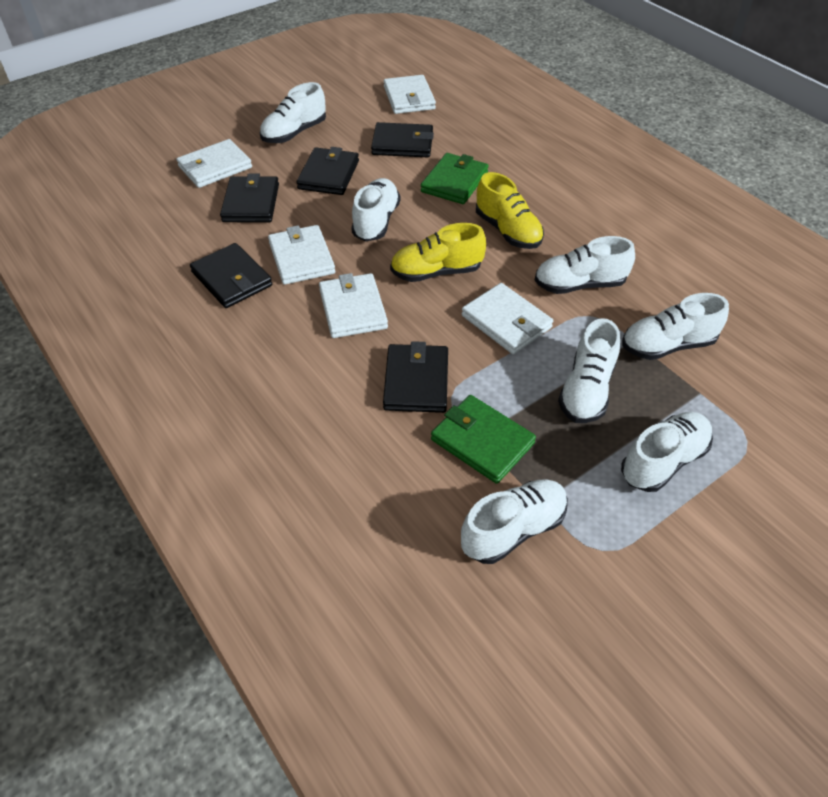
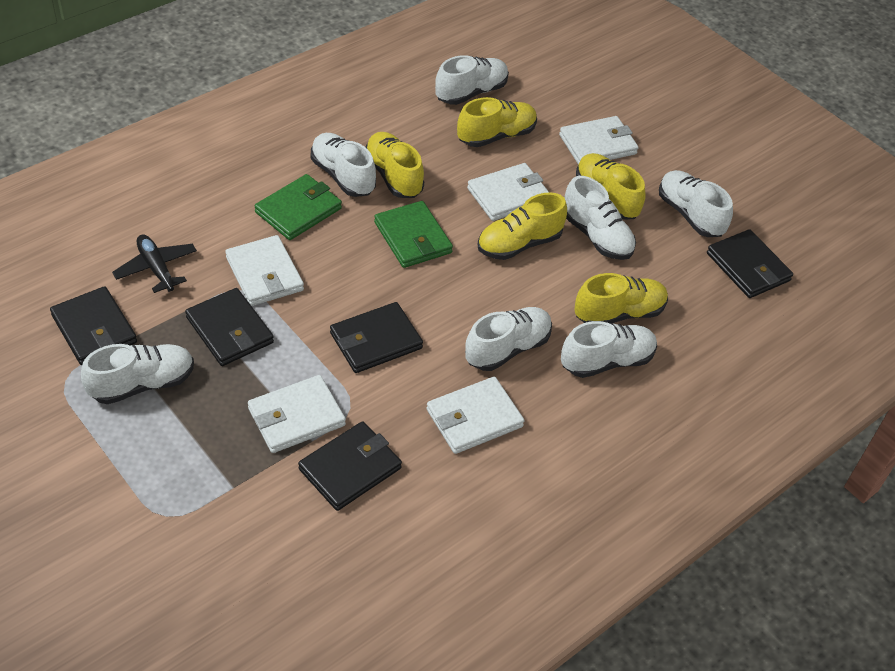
black plane: none = 0 -> [112,234,197,293] = 1
yellow shoe: [390,223,486,282] [476,172,544,249] = 2 -> [366,132,424,198] [457,97,537,147] [477,192,567,260] [574,273,668,323] [576,153,646,219] = 5

